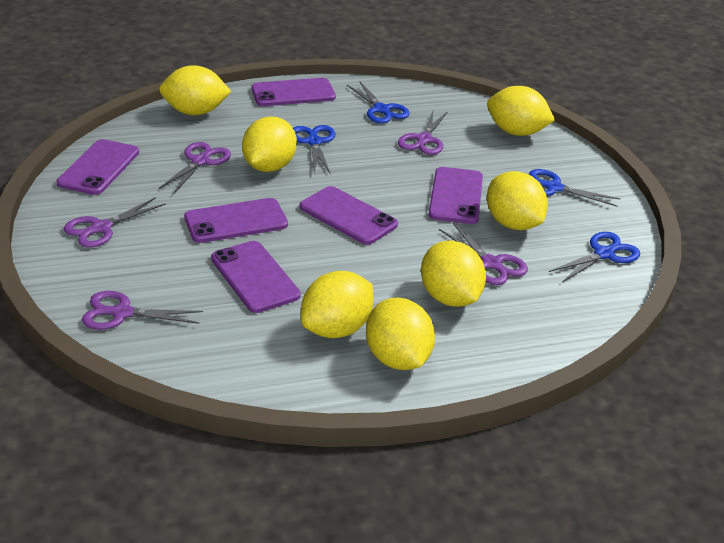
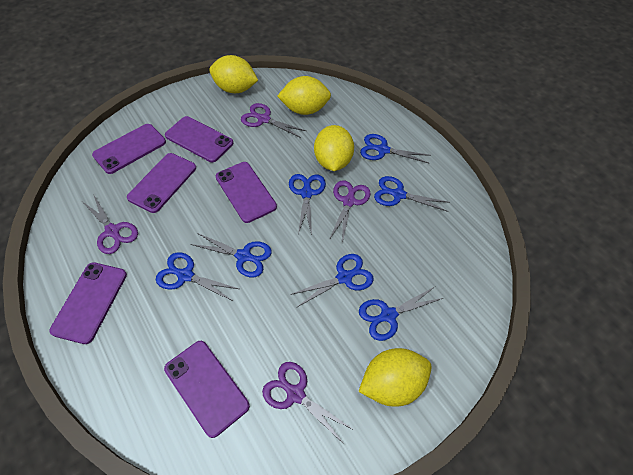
blue scissors: [293,125,335,173] [347,81,410,123] [529,169,621,207] [549,232,640,282] = 4 -> [156,252,239,301] [191,233,272,277] [289,174,326,235] [290,254,374,307] [359,287,443,341] [360,134,431,164] [374,176,450,212] = 7
purple scissors: [64,197,166,248] [82,291,203,330] [159,142,231,194] [398,111,448,155] [439,223,528,285] = 5 -> [83,194,138,254] [241,103,306,138] [262,362,354,445] [329,180,371,243] = 4
yellow lemon: [159,65,232,115] [242,116,297,172] [301,271,374,338] [366,298,435,370] [421,240,486,307] [487,86,555,136] [487,171,548,230] = 7 -> [209,55,258,93] [277,76,331,115] [314,125,354,171] [359,348,432,407] = 4

